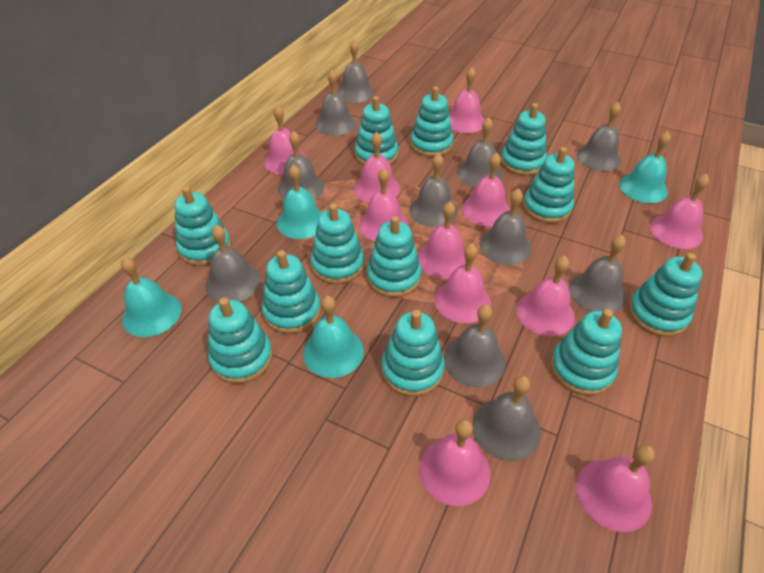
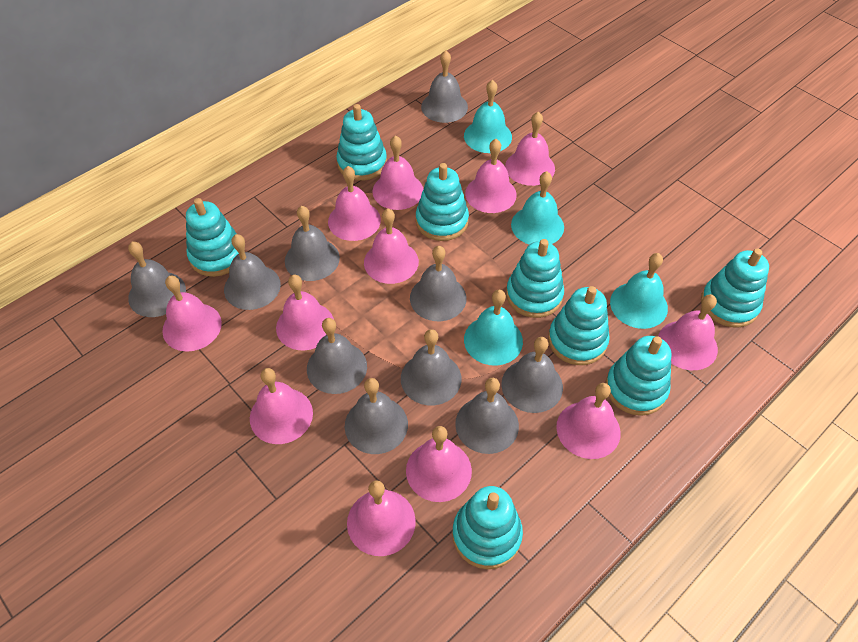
grey bell: [205,225,261,302] [278,131,324,199] [315,70,356,136] [337,40,375,103] [409,153,458,227] [444,305,506,387] [457,117,502,187] [473,376,541,461] [480,188,531,265] [569,235,626,313] [576,102,621,171] = 11 -> [128,242,186,317] [224,234,281,310] [285,206,340,281] [307,318,367,394] [345,378,408,454] [401,329,462,405] [410,246,467,321] [421,50,468,123] [455,378,519,454] [501,337,563,413] = 10
pink bell: [264,105,308,175] [354,132,400,203] [359,167,408,241] [418,202,466,279] [419,419,491,506] [434,244,491,323] [449,67,484,133] [462,152,510,226] [516,256,575,336] [576,444,655,532] [650,174,709,249] = 11 -> [162,275,222,352] [250,368,313,444] [276,275,334,350] [328,166,381,241] [347,480,416,556] [364,209,419,284] [372,135,423,210] [406,426,472,502] [465,139,517,213] [505,112,555,186] [556,383,621,459] [658,294,718,370] = 12
turquoise stacking toy: [174,186,231,266] [208,298,273,384] [262,250,321,334] [310,203,364,284] [354,96,398,165] [367,216,421,297] [381,310,445,396] [410,86,453,157] [501,103,547,175] [523,147,574,223] [551,309,622,396] [629,253,702,337] = 12 -> [186,198,239,277] [336,104,387,181] [416,163,469,241] [452,486,523,569] [506,239,564,318] [548,286,610,365] [606,336,672,416] [701,249,769,328] = 8

